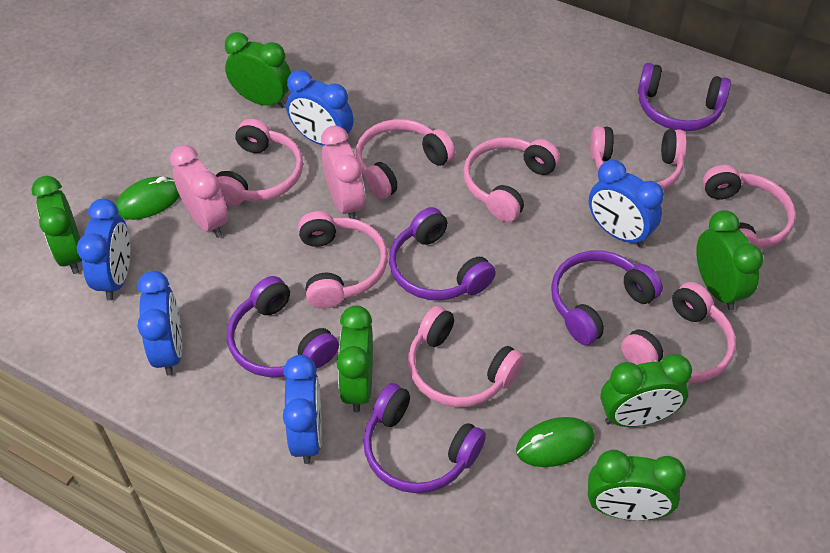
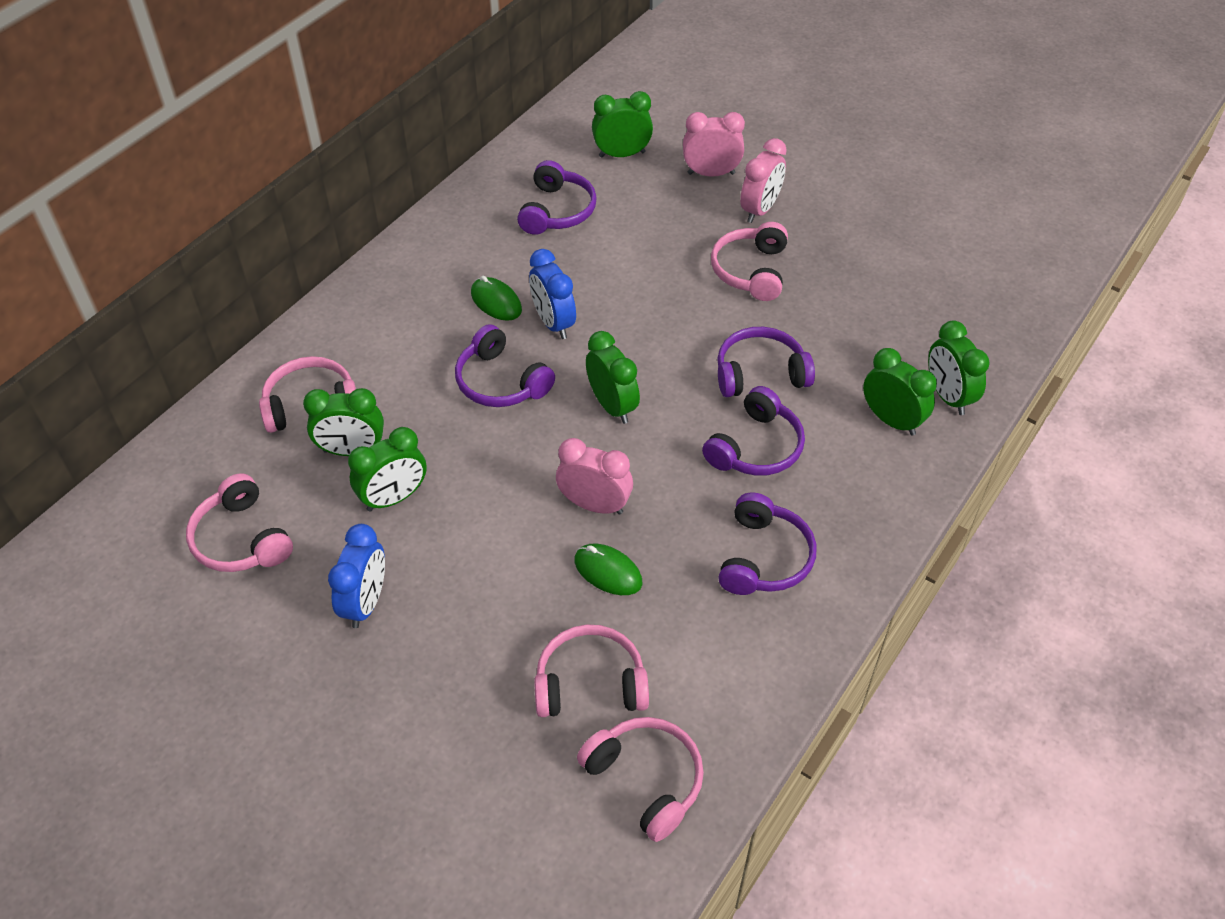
blue clock: [77,199,130,300] [137,271,182,376] [283,355,322,464] [286,70,354,146] [589,160,664,247] = 5 -> [328,524,385,628] [529,249,576,339] = 2
pink clock: [170,145,228,238] [321,126,365,219] = 2 -> [556,438,633,515] [683,112,745,177] [740,138,787,223] = 3
pink headphones: [216,119,303,206] [298,211,388,309] [355,119,455,199] [408,306,524,407] [463,137,560,222] [590,126,687,190] [621,282,736,383] [703,165,796,249] = 8 -> [186,473,293,572] [259,356,356,433] [534,624,649,717] [577,717,704,842] [711,222,788,301] = 5

